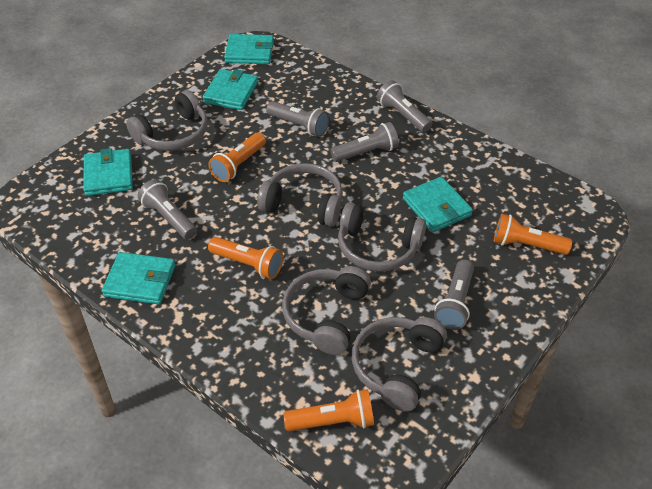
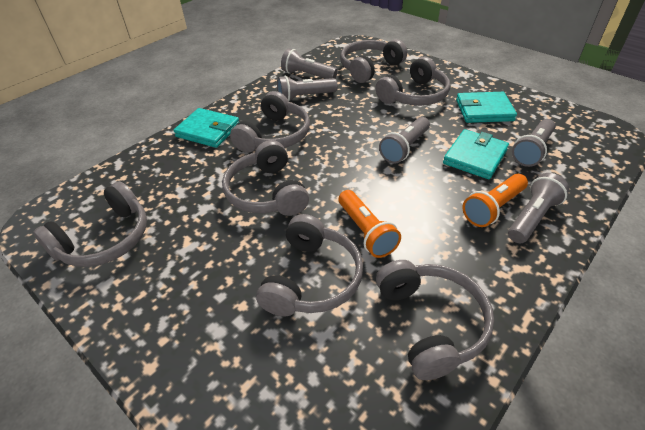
grey headphones: [126,90,208,151] [257,163,343,227] [282,266,371,355] [338,202,426,272] [352,317,447,412] = 5 -> [33,181,147,267] [222,140,309,216] [230,91,310,153] [256,214,363,316] [340,39,407,83] [376,57,450,106] [376,260,494,380] = 7
orange flashlight: [208,132,266,182] [208,237,283,279] [283,389,374,431] [494,214,572,255] = 4 -> [339,190,401,258] [463,174,528,227] = 2
turquoise wallet: [84,148,133,196] [102,252,175,305] [203,69,258,110] [224,34,274,64] [403,177,473,232] = 5 -> [174,108,239,148] [443,129,509,179] [456,92,517,123] = 3

